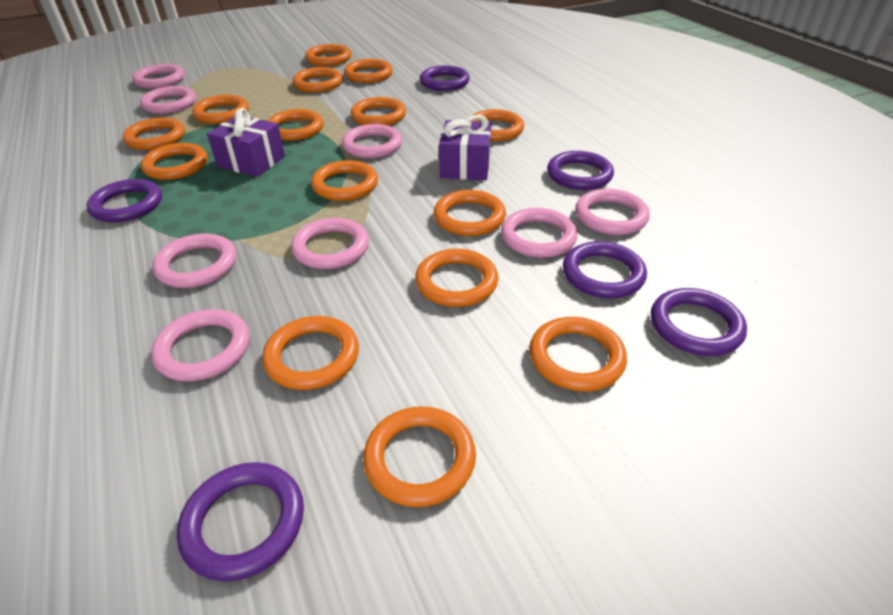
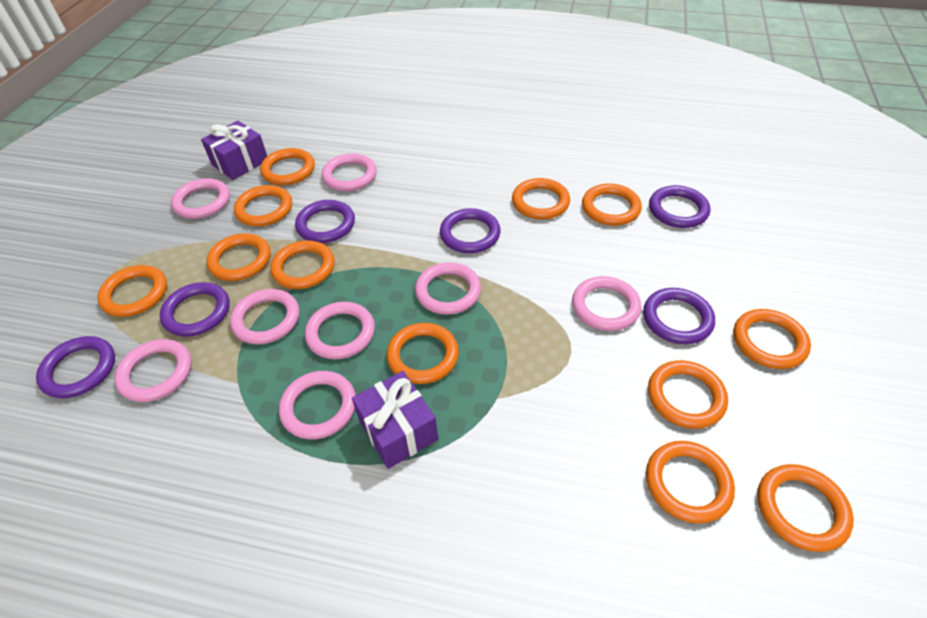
orange ring: [123,117,185,150] [141,143,208,180] [192,95,249,124] [262,316,359,390] [267,109,324,141] [293,67,343,92] [305,44,351,66] [311,160,378,201] [344,59,393,83] [351,97,406,125] [363,406,476,507] [415,249,498,307] [434,190,506,236] [471,109,524,141] [529,317,627,392] = 15 -> [97,265,167,317] [206,233,270,281] [234,185,292,227] [260,148,315,185] [270,241,334,289] [387,323,459,384] [512,178,570,220] [582,183,642,226] [646,441,735,524] [648,360,728,429] [734,309,811,369] [757,464,854,552] = 12

